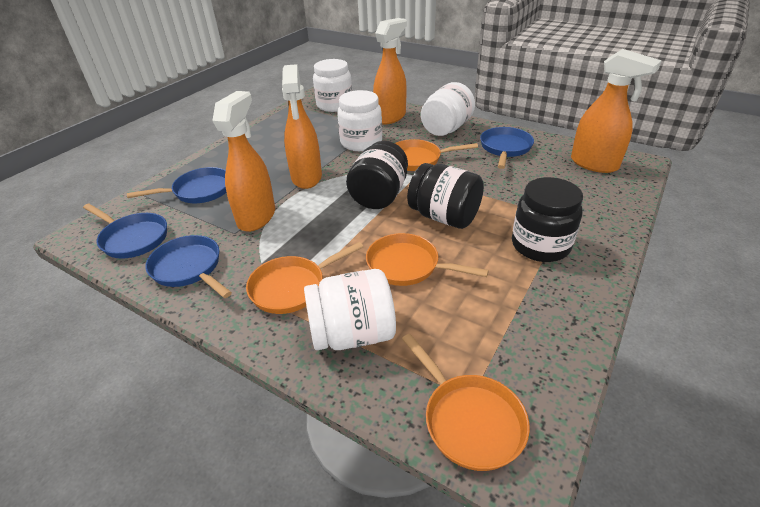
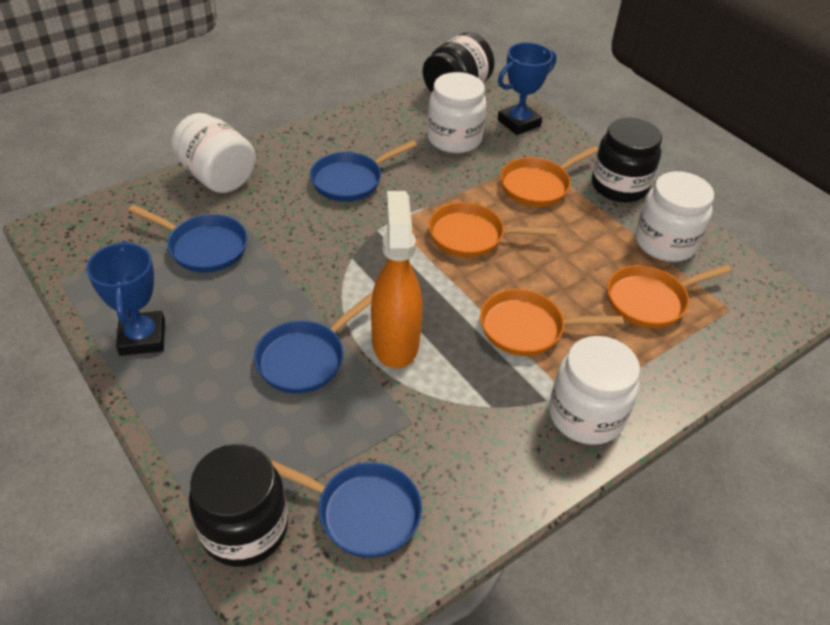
blue trophy: none = 0 -> [86,240,165,356] [498,42,556,135] = 2
orange spray bottle: [212,91,275,232] [282,64,322,189] [373,18,407,125] [571,49,662,173] = 4 -> [371,191,423,369] = 1

